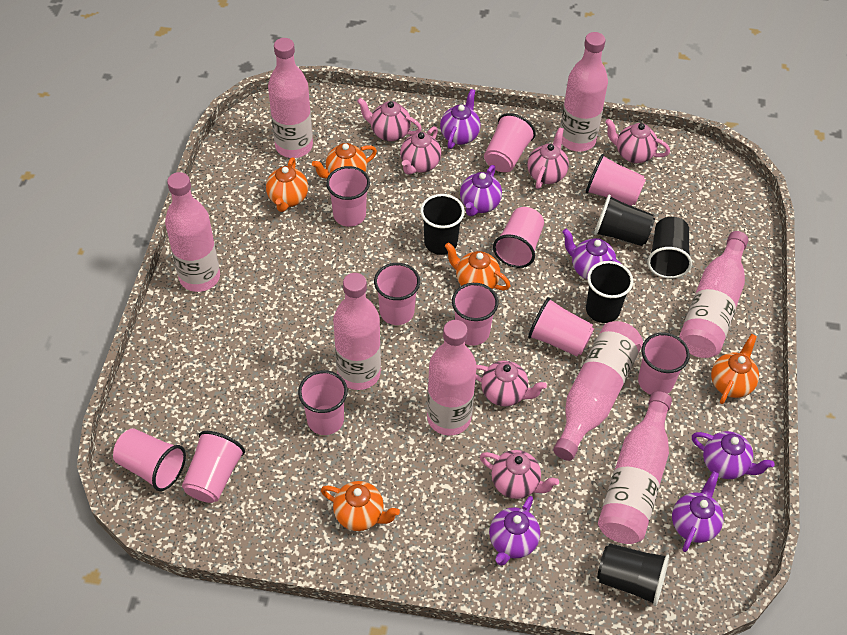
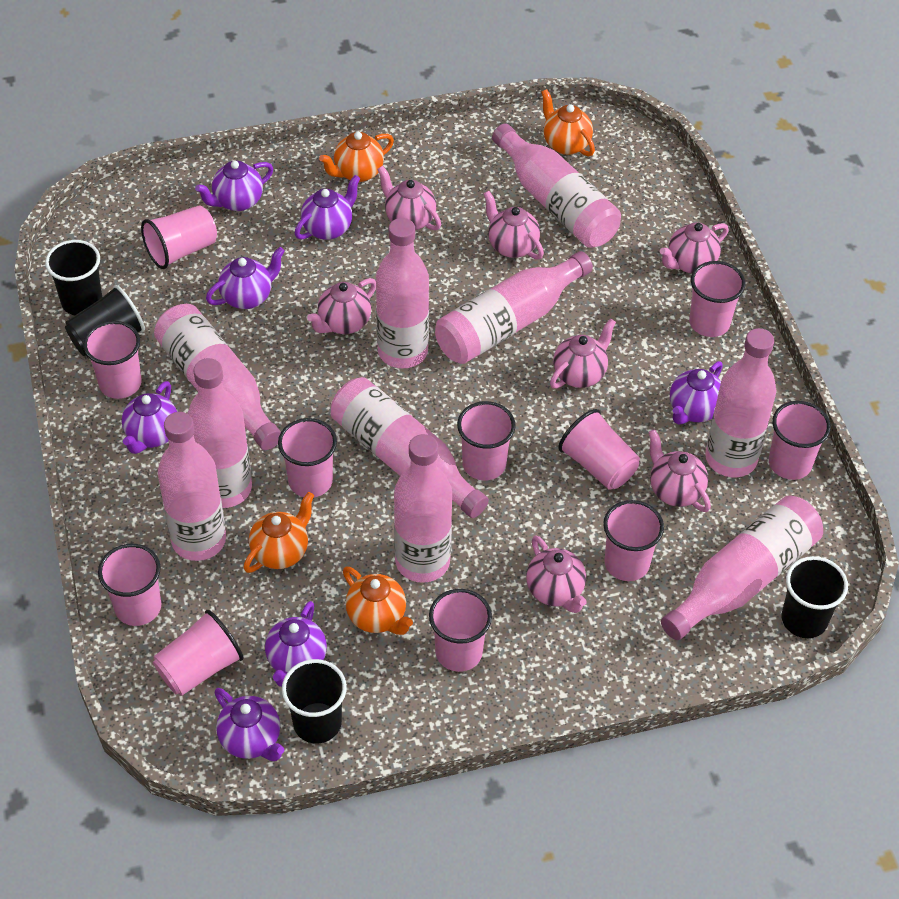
black cup: [420,194,465,255] [586,261,633,323] [594,194,655,246] [597,544,669,606] [647,217,692,278] = 5 -> [45,240,102,315] [65,285,145,358] [282,659,347,743] [782,556,848,638] = 4
orange teapot: [266,157,308,212] [312,143,377,179] [321,481,400,531] [445,243,510,290] [711,334,759,404] = 5 -> [243,492,314,573] [319,132,394,182] [343,567,413,635] [541,89,595,157] = 4
pink bottle: [165,172,220,292] [268,38,313,158] [333,273,381,390] [427,320,477,436] [553,321,643,461] [560,32,608,152] [598,391,672,544] [679,231,749,358] = 8 -> [154,304,281,450] [158,412,226,561] [188,358,252,508] [331,377,489,518] [376,218,429,368] [394,434,452,583] [435,251,593,364] [492,123,621,248] [661,495,823,640] [705,328,776,477] = 10
pink teapot: [357,98,422,141] [400,126,441,175] [475,361,547,406] [480,450,559,499] [528,127,569,189] [605,119,670,163] = 6 -> [307,278,376,334] [377,166,441,230] [483,191,544,260] [526,535,587,613] [550,319,616,389] [648,429,711,512] [660,222,729,274] = 7
purple teapot: [440,89,480,149] [460,165,502,216] [489,496,540,566] [562,229,621,279] [672,471,723,552] [692,431,774,479] = 6 -> [122,381,177,454] [195,161,273,211] [206,247,285,309] [215,688,285,761] [265,601,327,687] [295,175,360,240] [670,361,723,424] = 7

